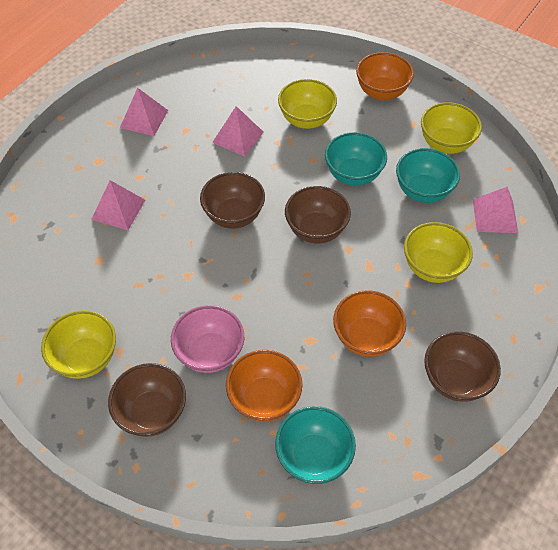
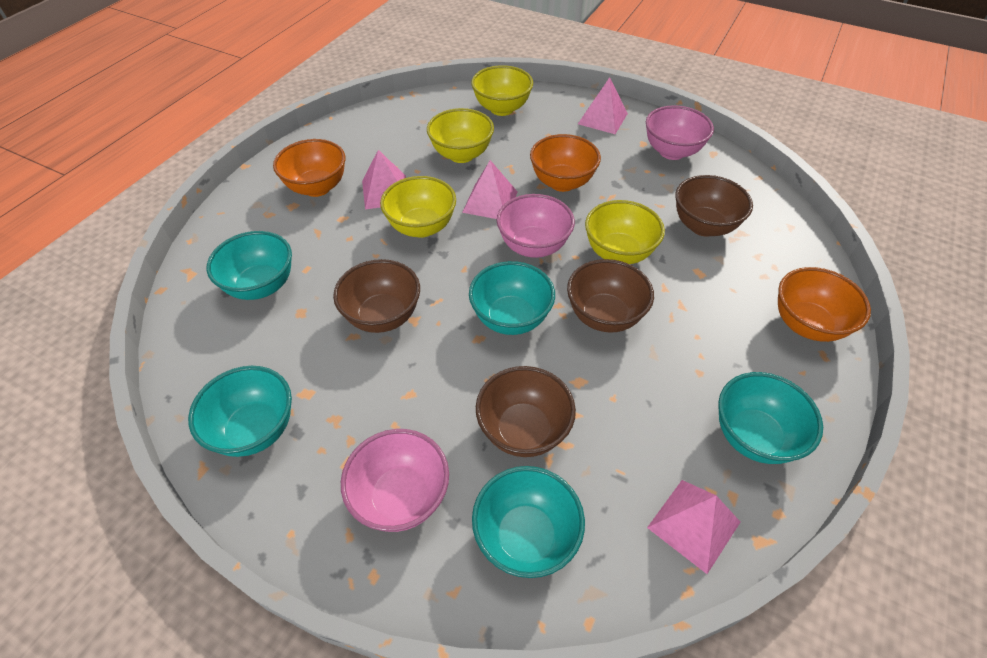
pink bowl: [171,305,244,373] = 1 -> [341,429,449,532] [497,194,575,258] [646,105,714,160] = 3
turquoise bowl: [275,406,356,484] [325,132,387,186] [396,148,460,203] = 3 -> [188,366,292,457] [207,231,292,300] [469,261,555,335] [472,466,585,578] [718,372,823,464] = 5

